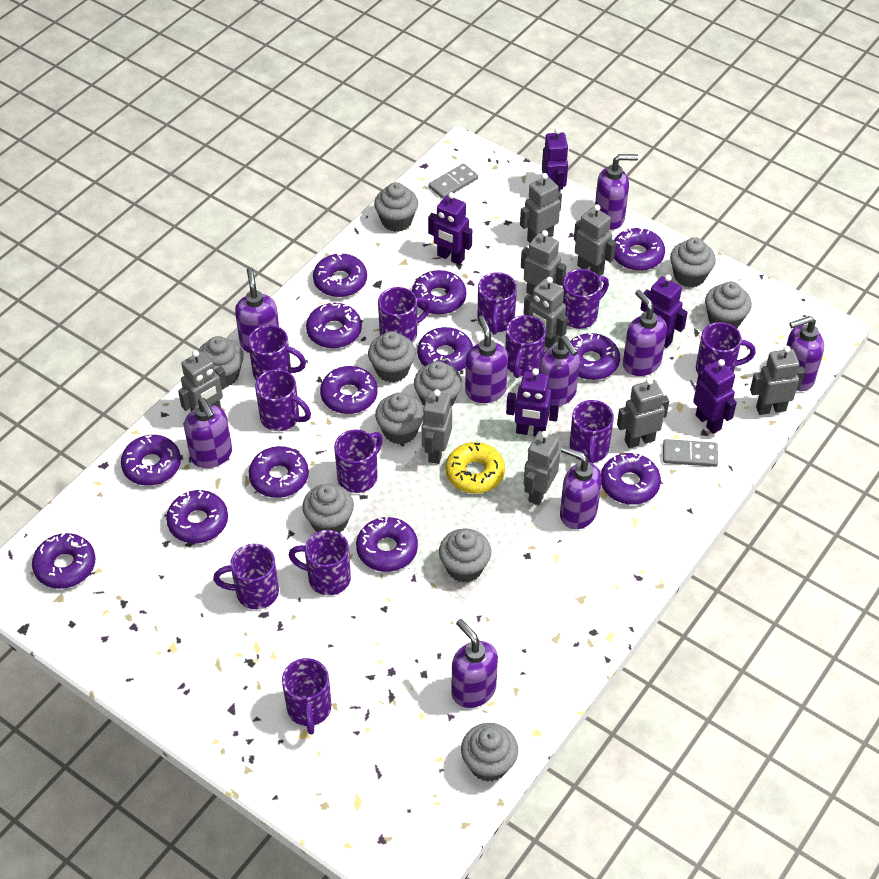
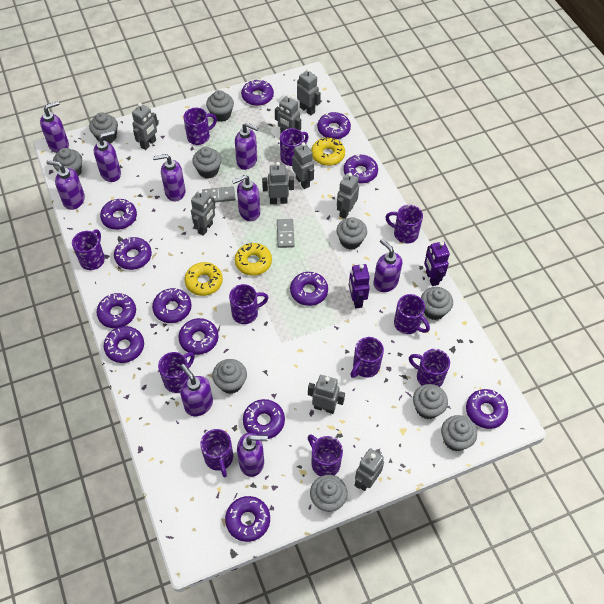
purple mug: [213,544,279,609] [248,325,306,380] [255,369,311,431] [282,658,331,735] [289,530,351,595] [334,429,383,493] [378,287,431,342] [478,272,517,335] [505,315,546,378] [562,269,609,329] [569,400,614,463] [696,322,756,374] = 12 -> [72,229,105,270] [158,352,195,393] [183,108,217,145] [200,429,233,477] [229,284,269,324] [280,128,309,166] [308,435,343,477] [350,337,384,378] [385,205,423,244] [394,294,430,334] [409,349,450,387] = 11
purple robot: [428,192,472,265] [506,368,559,436] [542,128,569,191] [640,275,688,348] [693,359,737,434] = 5 -> [349,264,370,308] [424,241,450,286] = 2
yellow donut: [445,442,505,493] = 1 -> [185,262,223,296] [235,243,272,276] [311,137,345,166] = 3

